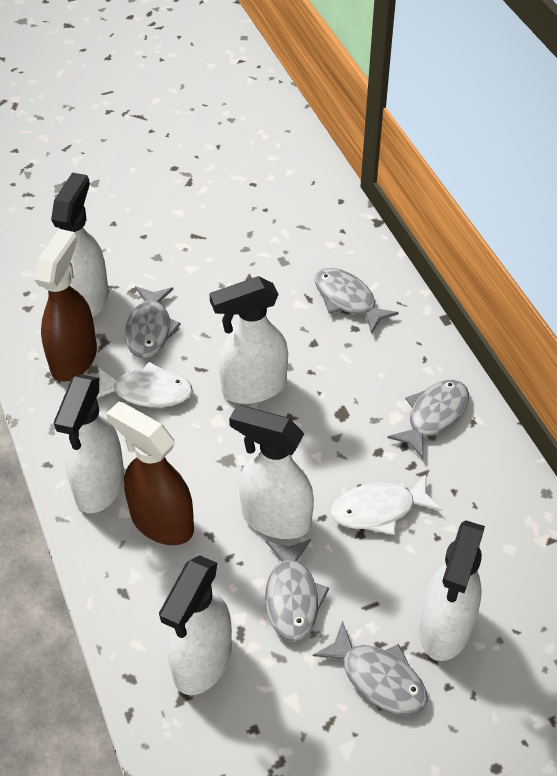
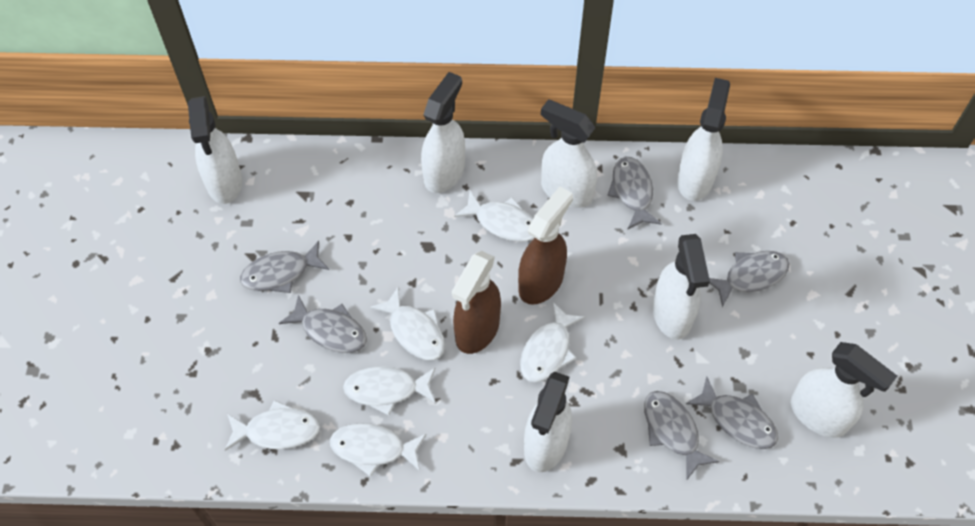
grey fish: [125,286,181,359] [265,539,329,642] [313,621,428,716] [315,268,399,334] [387,380,469,459] = 5 -> [240,241,329,293] [279,295,367,353] [607,157,662,230] [644,391,720,479] [686,377,778,449] [709,251,790,307] = 6
white fish: [97,362,193,407] [331,474,442,535] = 2 -> [225,400,320,451] [330,423,426,477] [343,366,436,415] [370,287,445,360] [454,191,534,242] [520,302,585,383] = 6
white spray bottle: [51,173,109,317] [54,374,124,513] [159,555,232,695] [209,276,288,404] [229,405,314,539] [419,520,485,661] = 6 -> [188,96,242,204] [421,72,465,193] [524,371,572,472] [541,99,597,208] [653,234,710,340] [677,78,730,201] [791,342,897,438] = 7

